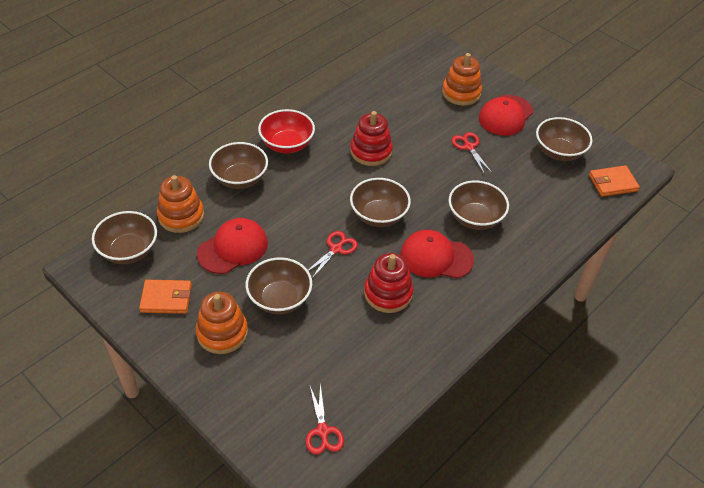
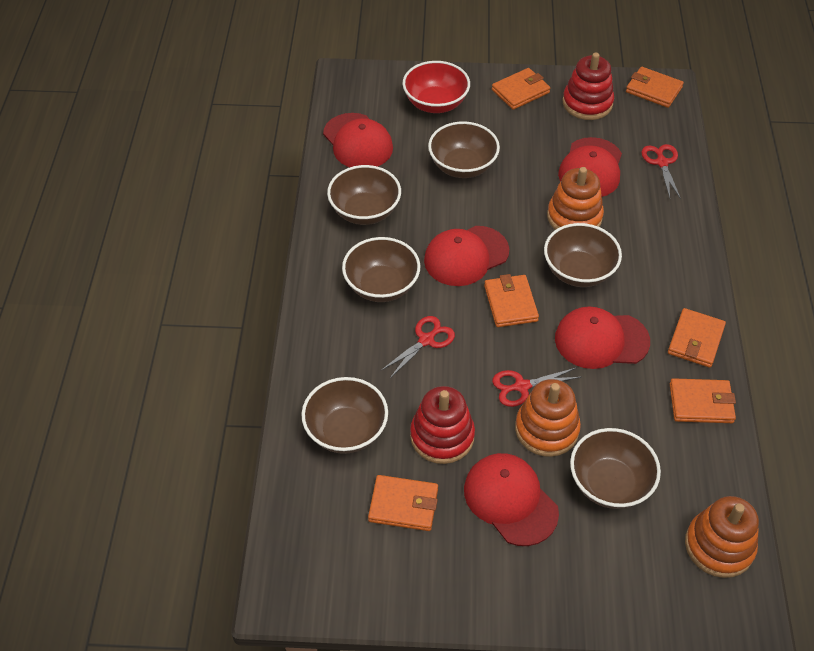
orange wallet: [139,280,192,314] [589,165,640,197] = 2 -> [368,475,438,531] [484,274,539,327] [492,68,550,110] [626,67,684,108] [668,308,726,368] [670,378,736,423] = 6
red cap: [197,218,268,274] [401,230,474,278] [479,95,533,136] = 3 -> [323,113,393,167] [424,226,509,286] [464,453,559,546] [555,307,650,369] [558,137,622,197] = 5

